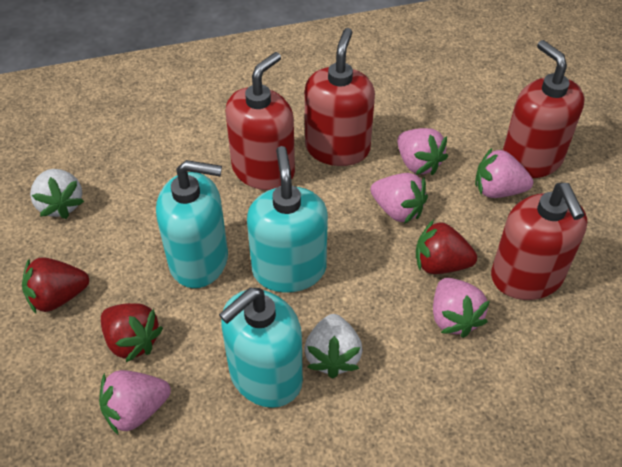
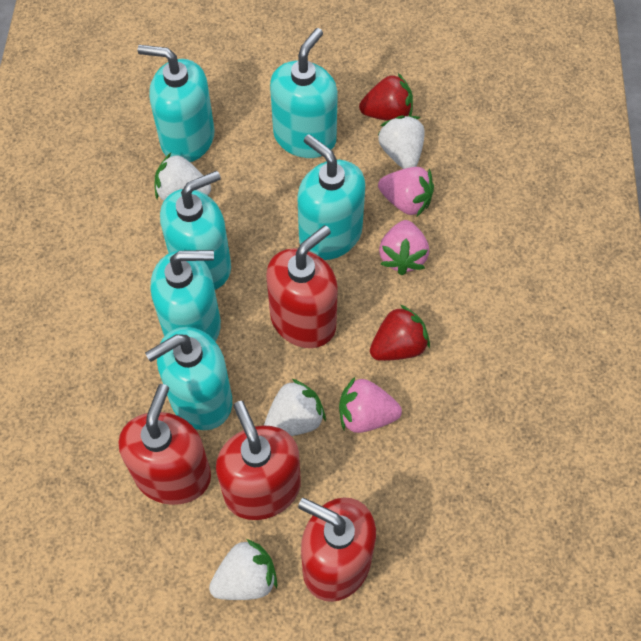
pink strawberry: [99,370,171,435] [370,173,428,224] [397,128,448,176] [433,278,490,338] [475,148,533,198] = 5 -> [339,377,402,433] [378,167,434,216] [379,220,429,275] = 3
red strawberry: [22,257,89,313] [101,303,163,362] [416,220,477,274] = 3 -> [359,73,413,121] [370,305,430,361] = 2
turquoise soap dispenser: [156,160,228,288] [219,288,303,408] [247,146,328,293] = 3 -> [138,45,215,162] [145,327,232,430] [151,250,221,342] [160,171,231,290] [270,28,338,158] [297,134,365,260] = 6
white strawberry: [30,169,84,219] [305,314,362,378] = 2 -> [155,153,211,201] [209,539,277,600] [264,379,326,436] [378,115,425,169] = 4

